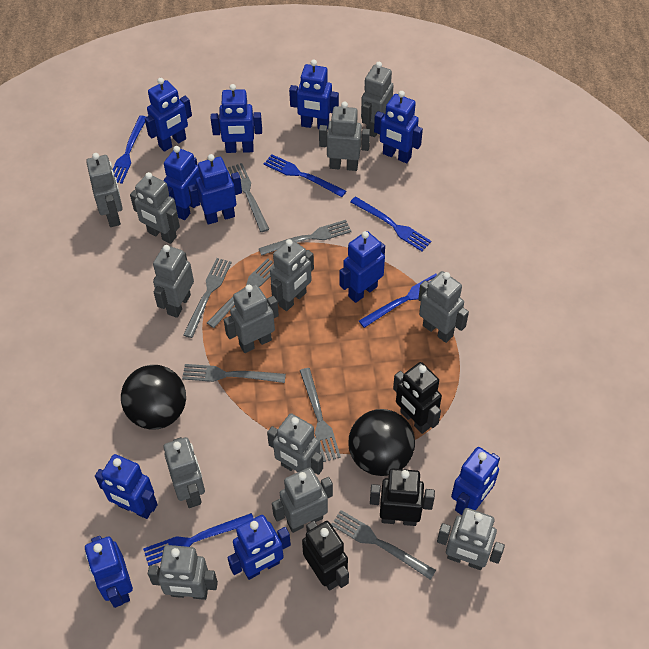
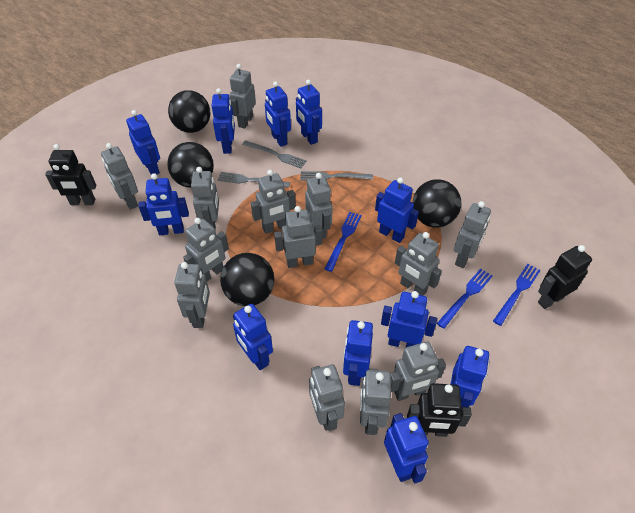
black ball: [121,365,186,430] [348,409,415,476] = 2 -> [167,142,214,188] [168,90,210,133] [220,253,274,306] [412,179,461,228] = 4
blue fork: [113,116,146,184] [143,513,254,566] [264,154,346,197] [350,196,432,251] [359,274,437,328] = 5 -> [325,212,362,272] [437,268,492,329] [493,264,541,326] = 3
grey fork: [182,364,286,383] [183,258,232,338] [207,258,274,328] [228,163,269,232] [259,220,351,256] [300,368,341,462] [331,510,436,580] = 7 -> [218,172,290,188] [242,140,307,168] [300,171,373,181] = 3

